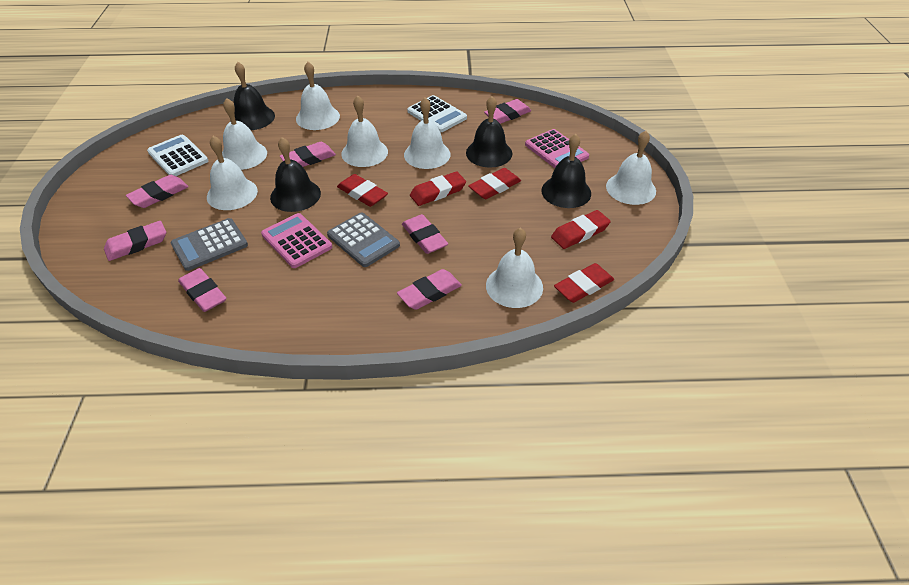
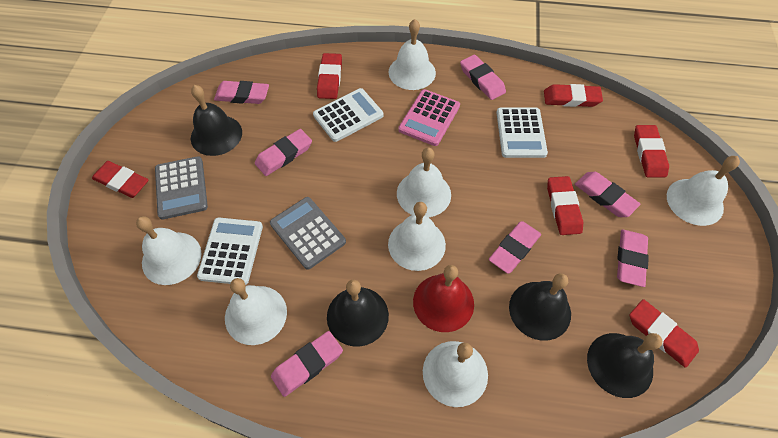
pink calculator: [261,213,332,268] [525,129,589,168] = 2 -> [398,89,460,146] = 1
red bell: none = 0 -> [413,265,474,332] = 1
red eraser: [337,174,388,207] [410,171,466,206] [468,168,521,199] [551,210,611,249] [554,263,614,303] = 5 -> [92,161,149,198] [317,53,342,99] [544,84,603,107] [547,176,583,235] [630,299,699,368] [634,125,669,177] = 6
white calculator: [147,135,208,176] [407,95,467,132] = 2 -> [197,218,263,285] [313,88,383,142] [497,107,548,158] = 3

